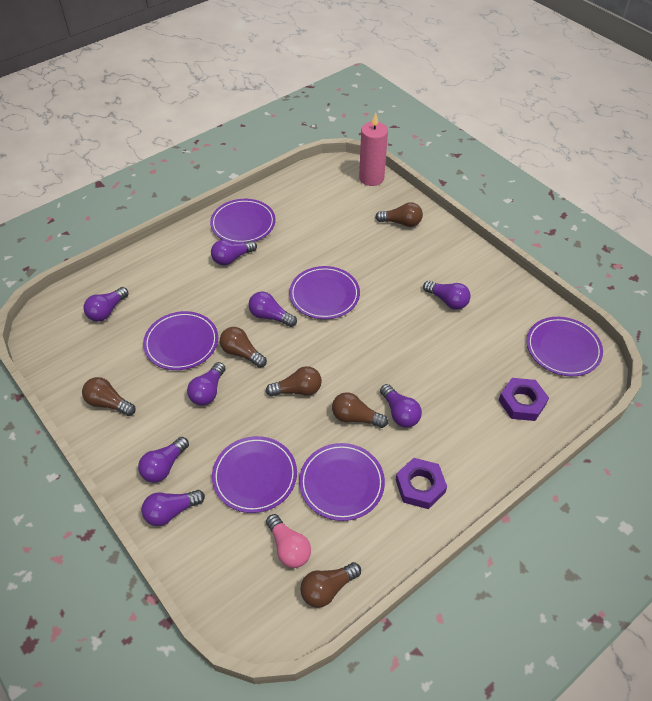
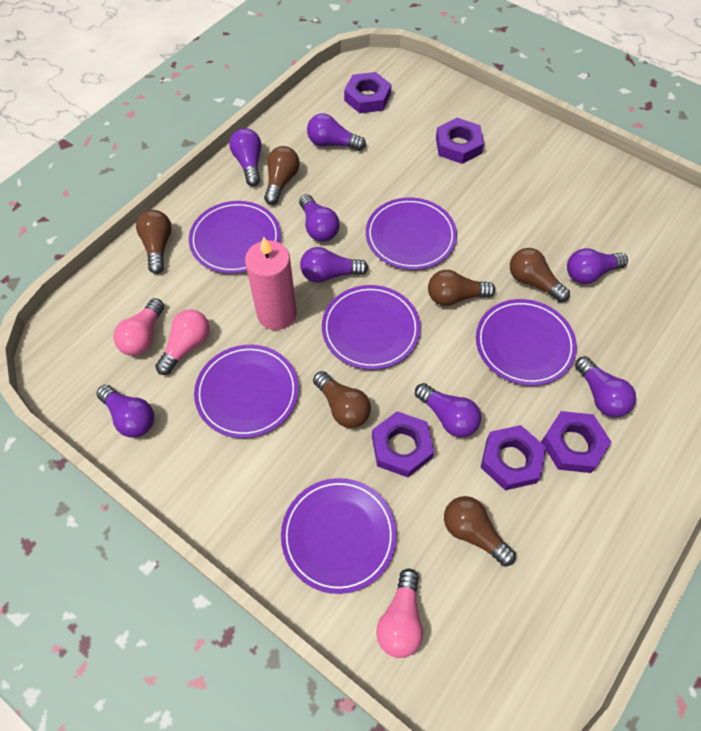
pink light bulb: [266,514,311,568] = 1 -> [113,298,164,356] [155,309,210,375] [376,569,423,658] = 3
purple nut: [396,458,447,509] [498,378,549,421] = 2 -> [344,72,391,113] [372,411,434,477] [436,118,484,164] [480,425,546,490] [541,411,611,473] = 5

